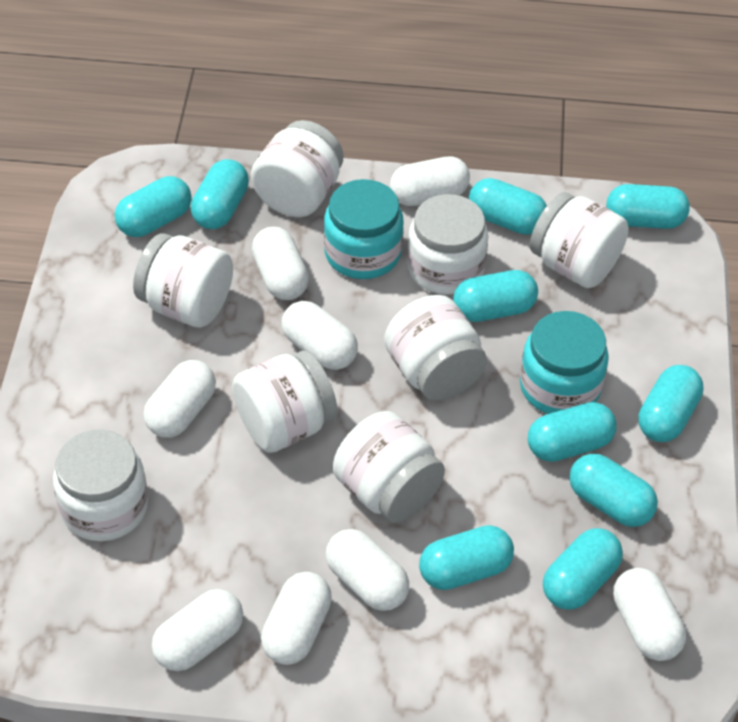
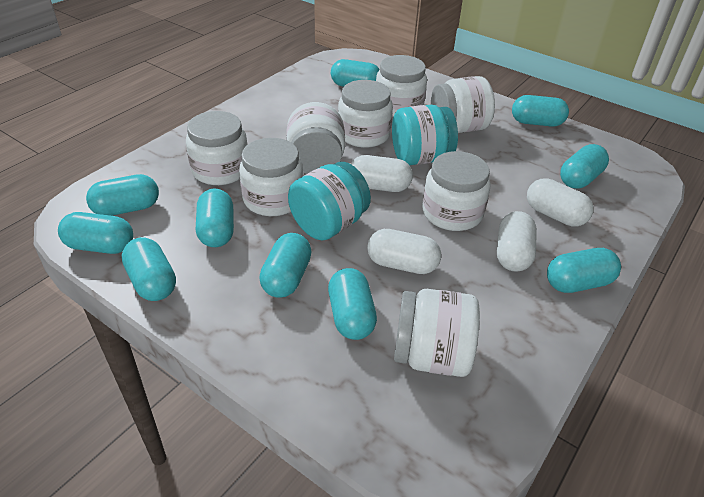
white capsule: [143,360,216,438] [152,589,243,671] [252,227,309,300] [261,572,332,665] [282,301,358,370] [326,529,409,611] [390,156,470,206] [613,568,686,661] = 8 -> [351,155,413,192] [367,229,441,274] [497,211,537,272] [527,178,594,227] = 4

